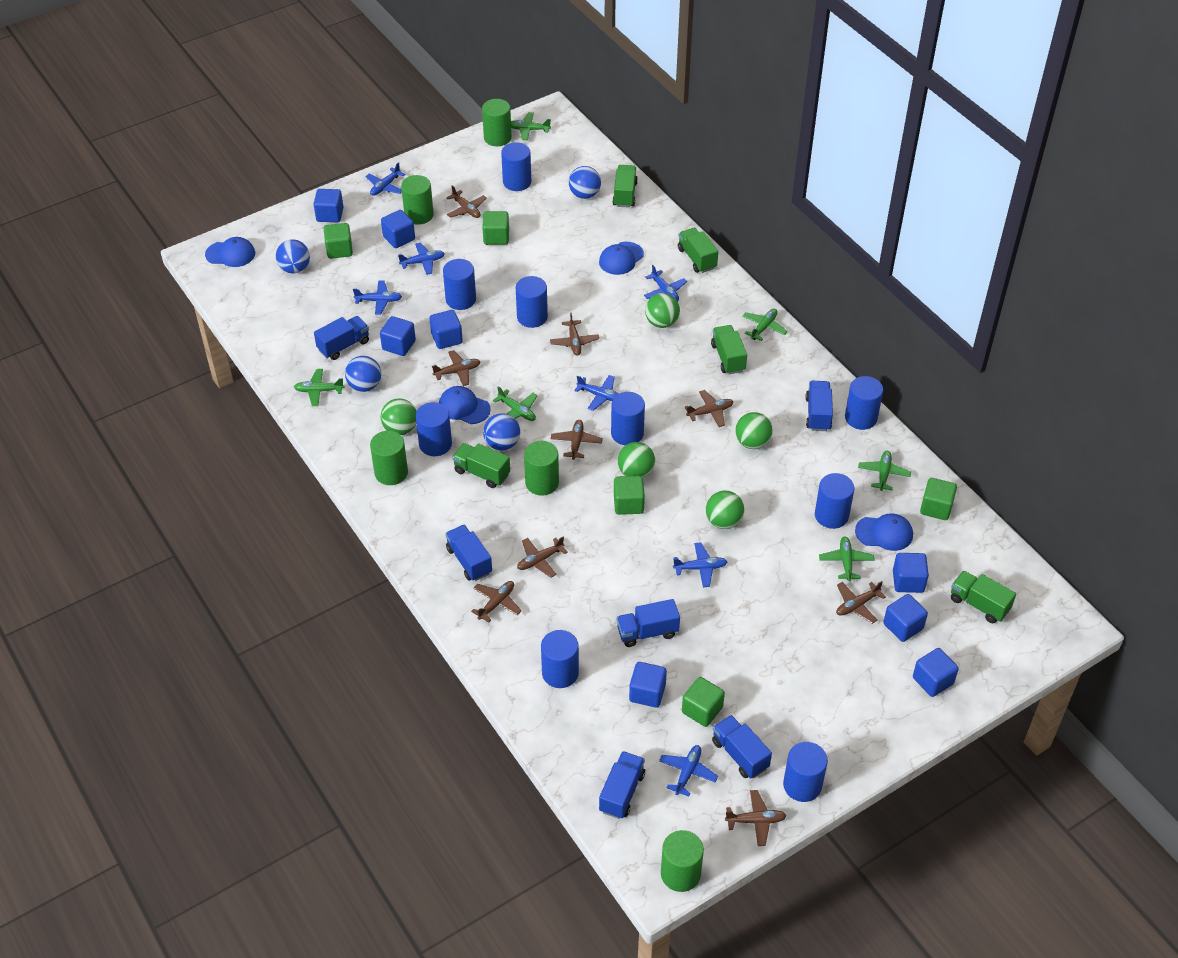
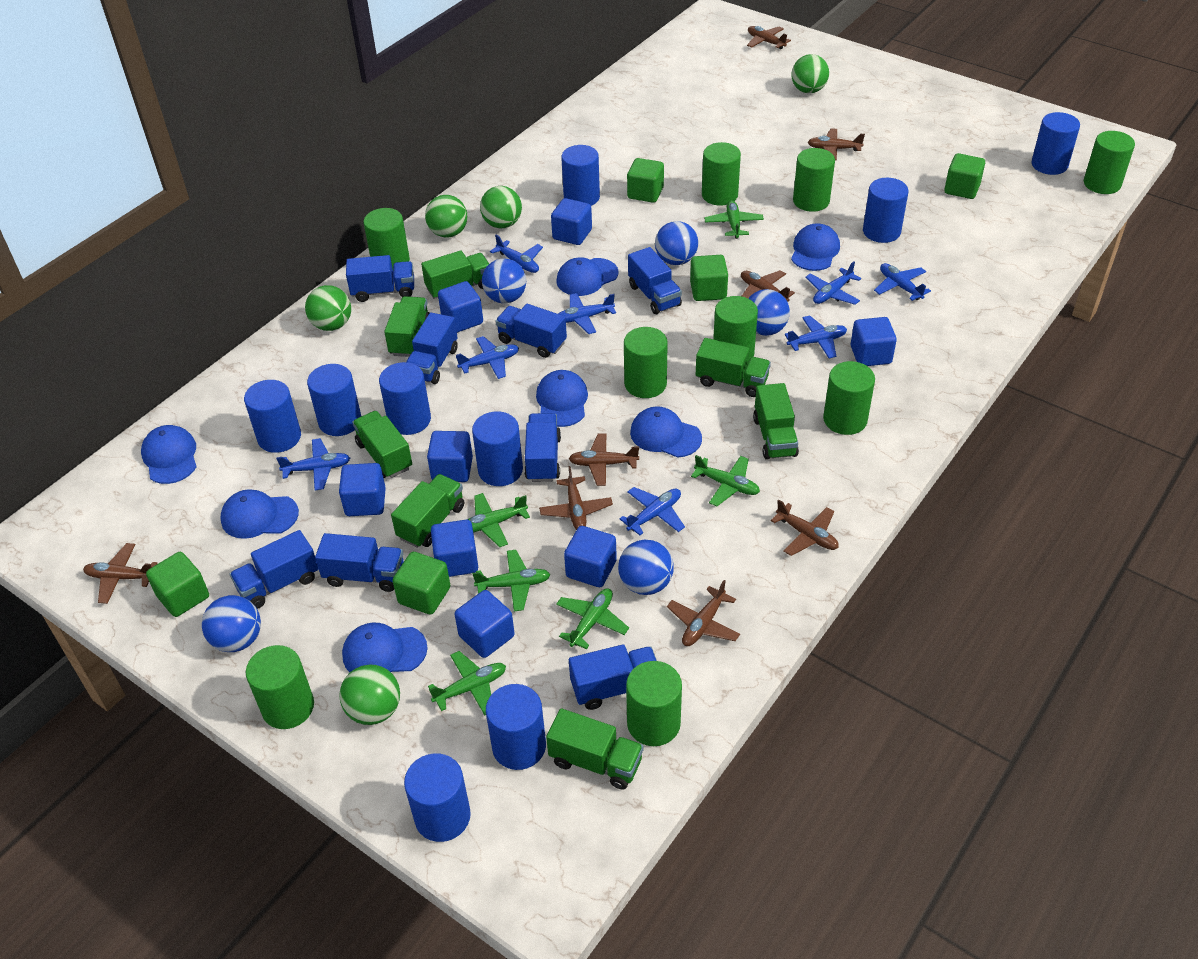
blue ball: [276,239,310,273] [345,356,381,392] [483,413,520,451] [569,166,601,199] = 4 -> [202,595,261,652] [482,259,526,303] [618,540,674,595] [655,221,698,265] [748,289,790,336] = 5
blue cap: [205,237,255,267] [439,386,491,424] [599,242,644,275] [855,514,913,551] = 4 -> [141,425,197,484] [220,489,299,539] [342,623,427,672] [536,370,588,427] [556,257,619,296] [630,406,702,458] [791,223,840,271] = 7
blue plane: [353,280,402,315] [366,162,406,196] [398,243,445,275] [574,375,619,411] [644,265,687,302] [659,745,718,797] [673,542,727,587] = 7 -> [276,438,350,491] [456,336,519,379] [490,234,543,273] [558,293,616,334] [620,487,685,535] [785,315,847,358] [805,261,861,305] [874,263,931,301] = 8
blue truck: [314,316,369,360] [445,525,492,581] [599,751,645,819] [617,599,680,647] [712,715,772,778] [805,381,833,431] = 6 -> [230,530,319,609] [315,533,404,592] [346,255,414,302] [406,312,458,384] [495,304,567,358] [524,413,561,482] [569,644,657,710] [628,247,682,314] = 8
brown plane: [432,350,481,386] [446,185,487,218] [471,581,522,622] [517,537,568,578] [550,313,599,356] [551,420,603,460] [685,390,734,427] [725,790,787,846] [836,581,886,624] = 9 -> [83,543,157,604] [539,466,613,530] [569,433,639,486] [667,580,740,646] [741,270,795,302] [747,26,791,49] [771,499,839,556] [808,128,865,161] = 8
green cylinder: [370,431,408,485] [401,175,434,225] [482,99,512,146] [524,441,559,496] [661,830,704,892] = 5 -> [246,645,314,729] [364,208,410,268] [624,327,668,398] [626,661,682,746] [702,142,741,206] [713,296,758,362] [793,148,835,212] [823,361,875,435] [1084,131,1135,194] = 9
green truck: [452,443,510,488] [612,165,638,208] [678,228,718,273] [711,325,747,374] [951,571,1016,623] = 5 -> [352,411,412,478] [384,296,430,357] [391,474,464,548] [421,250,489,299] [546,708,643,789] [696,338,771,397] [753,383,799,460] = 7

